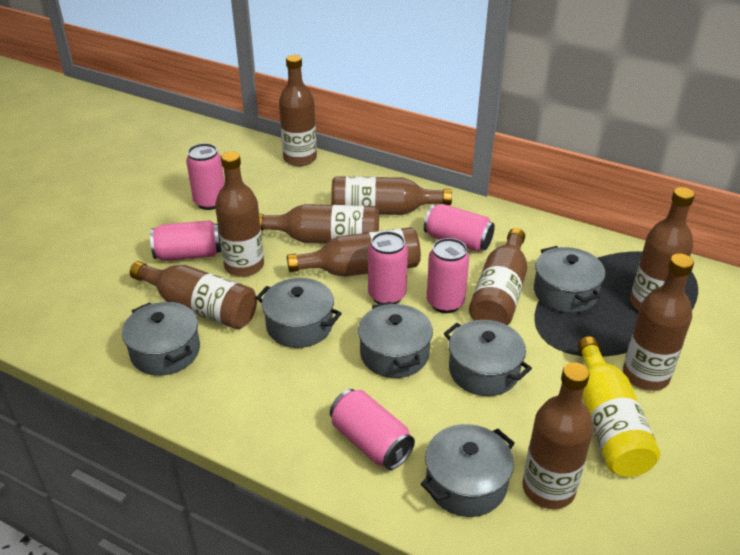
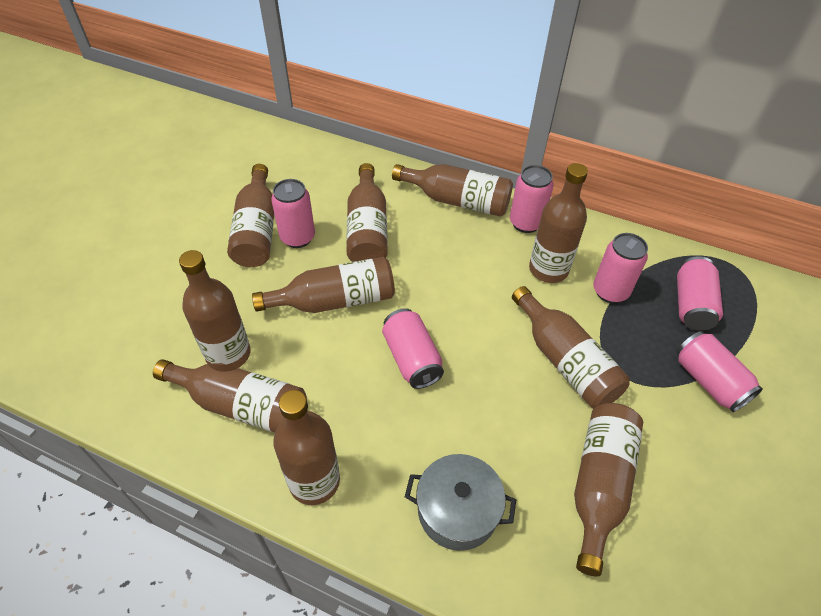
grey pot: [122,302,200,376] [256,278,342,348] [358,302,433,378] [421,424,515,517] [444,320,532,396] [534,246,605,313] = 6 -> [405,454,516,551] = 1
yellow bottle: [578,337,660,477] = 1 -> none = 0

